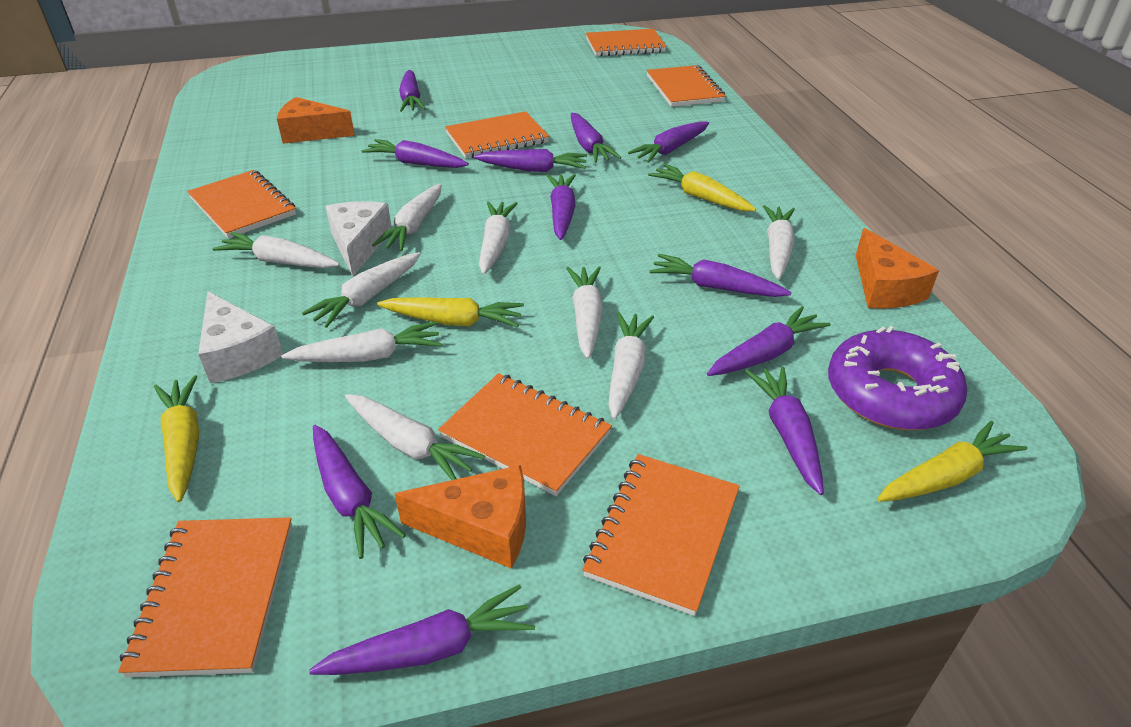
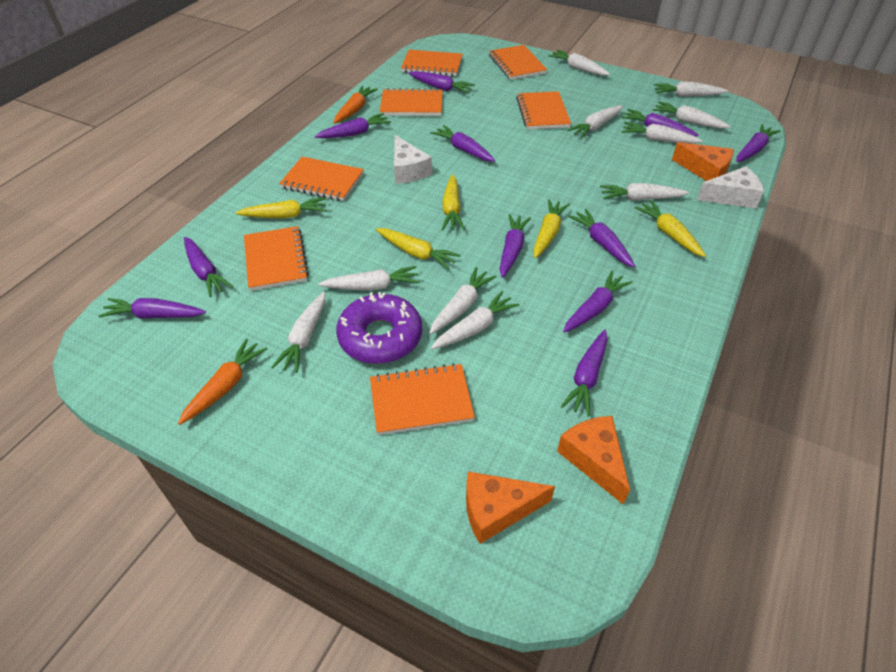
orange carrot: none = 0 -> [178,339,268,425] [334,85,378,124] = 2
white carrot: [213,232,340,268] [281,322,442,362] [302,252,421,328] [345,394,485,480] [372,184,442,251] [479,201,518,275] [566,266,603,359] [608,312,654,420] [763,205,795,280] = 9 -> [271,292,325,373] [318,266,419,290] [429,267,497,334] [431,291,520,349] [548,49,610,76] [567,105,623,138] [600,183,689,200] [622,122,703,144] [653,81,728,97] [653,101,730,129] = 10
yellow carrot: [154,375,199,502] [377,297,524,327] [648,164,756,211] [877,421,1027,502] = 4 -> [235,198,327,218] [376,228,461,270] [442,174,465,230] [533,199,570,258] [634,200,706,257] = 5

